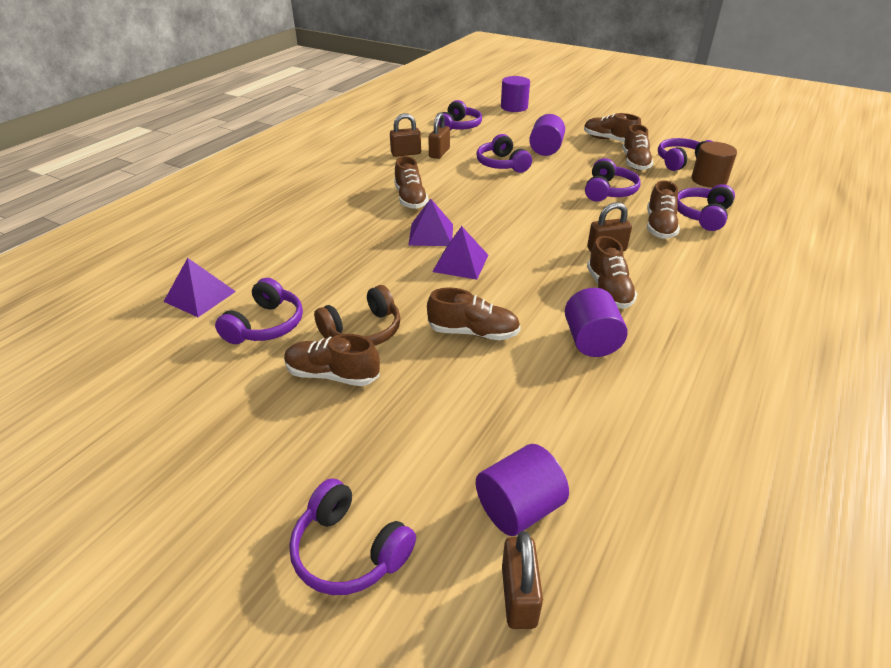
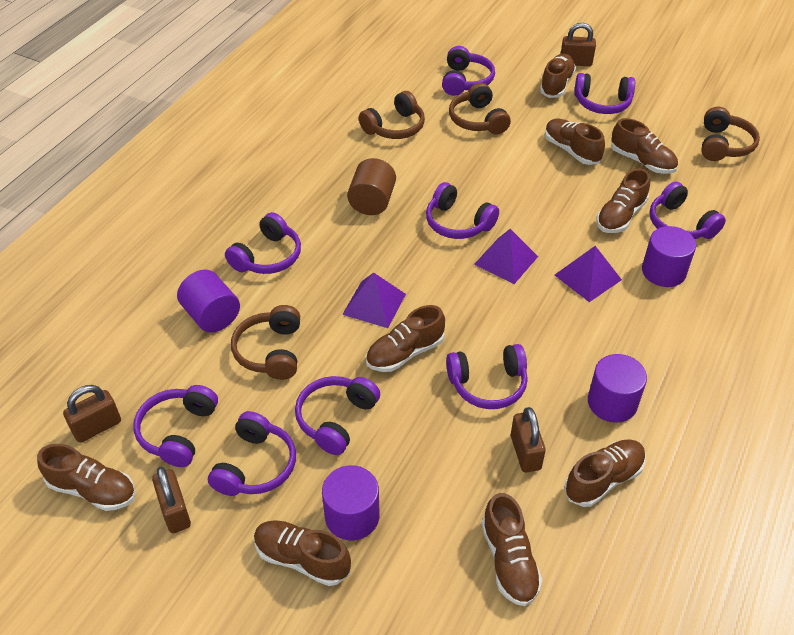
brown headphones: [314,285,401,346] = 1 -> [231,305,300,380] [359,91,425,139] [449,83,511,135] [701,107,760,161] = 4
brown shoe: [284,334,380,386] [394,156,428,209] [427,288,521,340] [584,113,641,142] [587,236,637,309] [622,124,653,170] [647,180,680,239] = 7 -> [37,444,136,511] [254,520,351,586] [366,305,445,372] [481,493,542,606] [540,54,576,98] [545,119,605,165] [564,439,646,507] [596,168,650,233] [611,118,678,174] = 9
purple headphones: [215,278,303,344] [289,478,416,595] [434,100,482,131] [476,134,532,173] [585,158,641,202] [658,138,714,171] [677,184,735,231] = 7 -> [133,385,218,467] [208,411,296,496] [225,212,301,274] [295,376,380,455] [426,182,499,239] [442,46,495,96] [446,344,528,409] [574,73,635,114] [650,182,726,239] = 9

